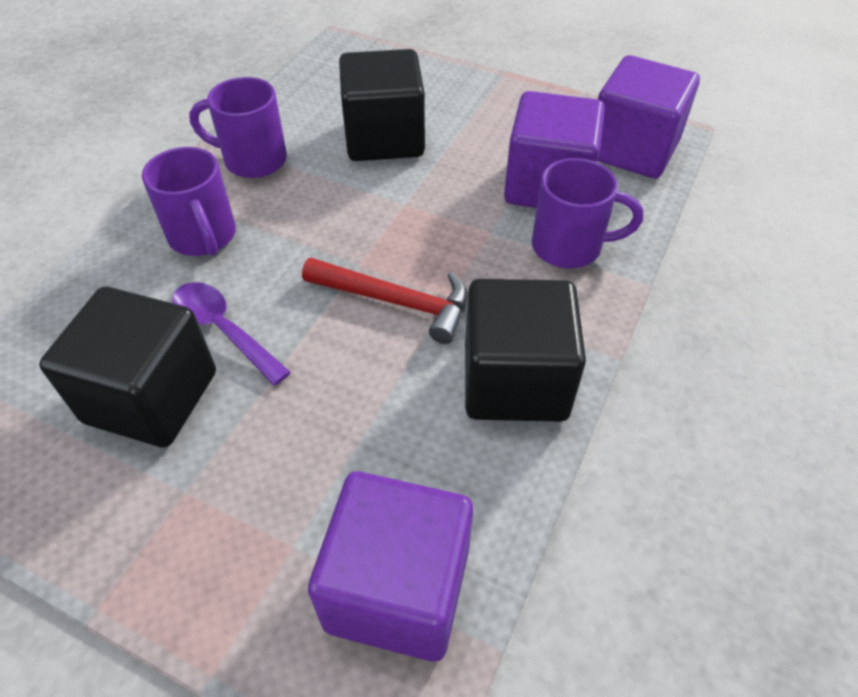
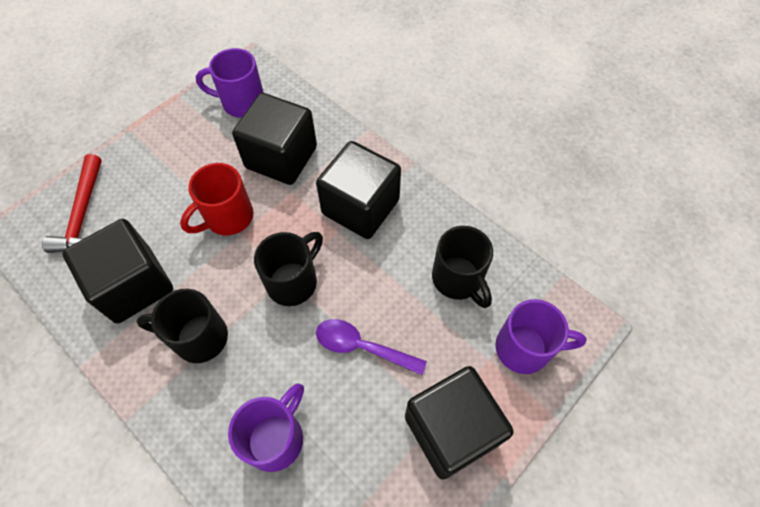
black cube: [39,287,216,448] [339,49,425,161] [465,279,586,422] = 3 -> [62,219,173,323] [232,93,317,185] [316,141,401,239] [405,366,514,480] = 4
black mug: none = 0 -> [136,289,228,363] [254,232,323,306] [432,226,493,308] = 3
purple cube: [308,471,473,662] [504,91,605,208] [598,55,700,178] = 3 -> none = 0
red mug: none = 0 -> [180,163,253,236] = 1

